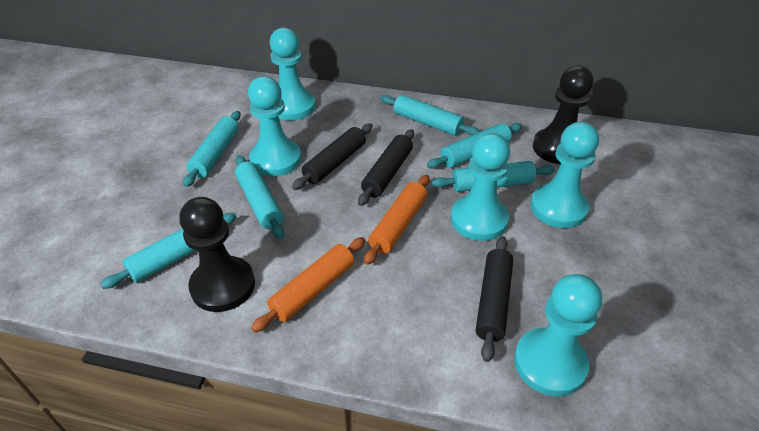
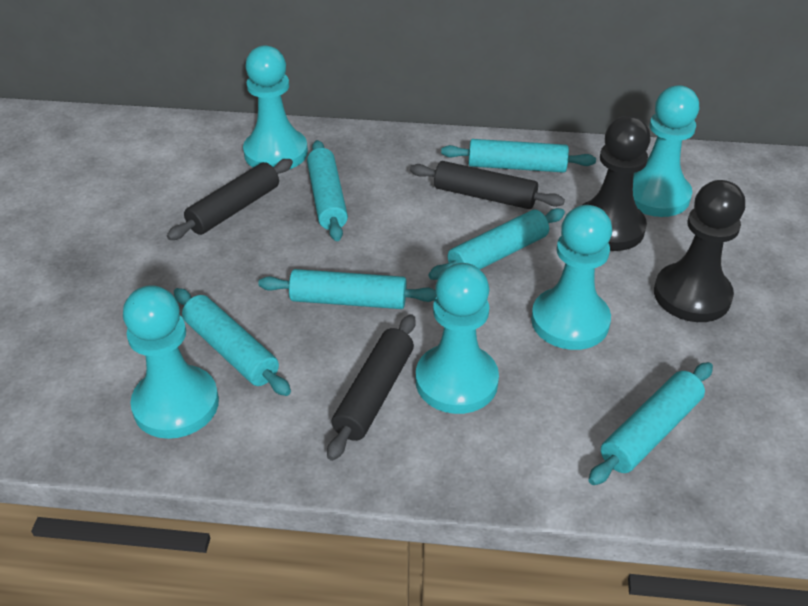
orange rolling pin: [251,237,365,333] [364,175,429,265] = 2 -> none = 0

